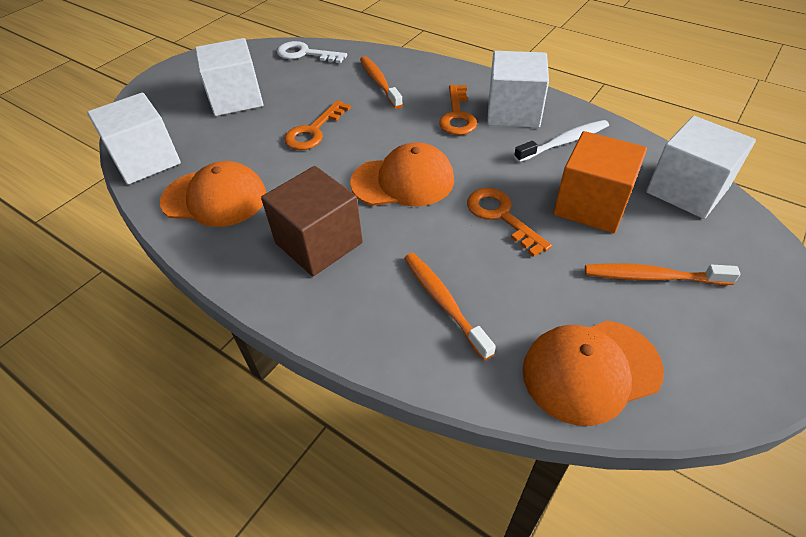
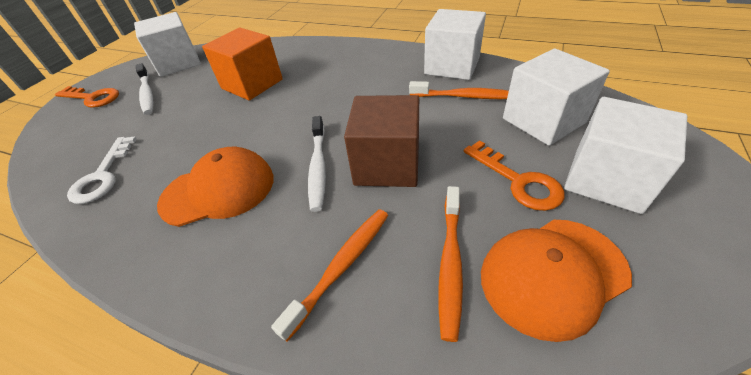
orange cap: [160,161,266,227] [350,143,454,206] [522,321,664,426] = 3 -> [157,147,273,227] [481,220,632,342] = 2
orange key: [284,100,351,150] [439,85,477,135] [467,188,552,257] = 3 -> [55,86,119,108] [464,140,565,211] = 2
white toothbrush: [514,120,609,162] = 1 -> [136,63,153,115] [308,116,326,212] = 2

